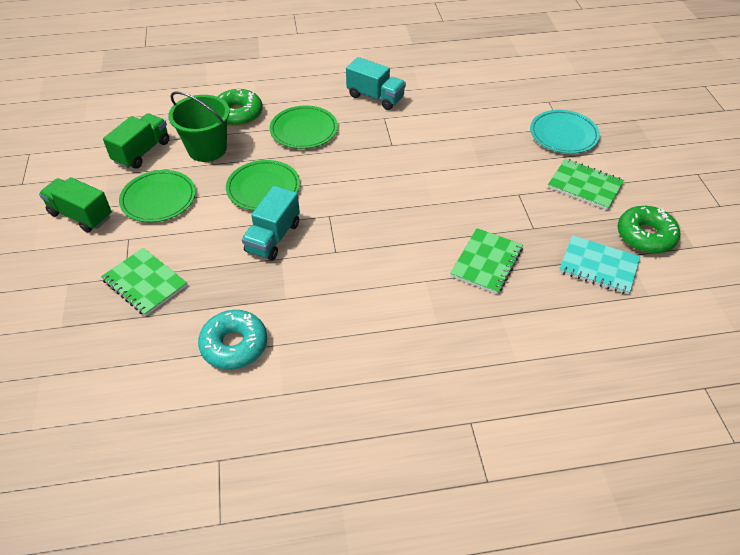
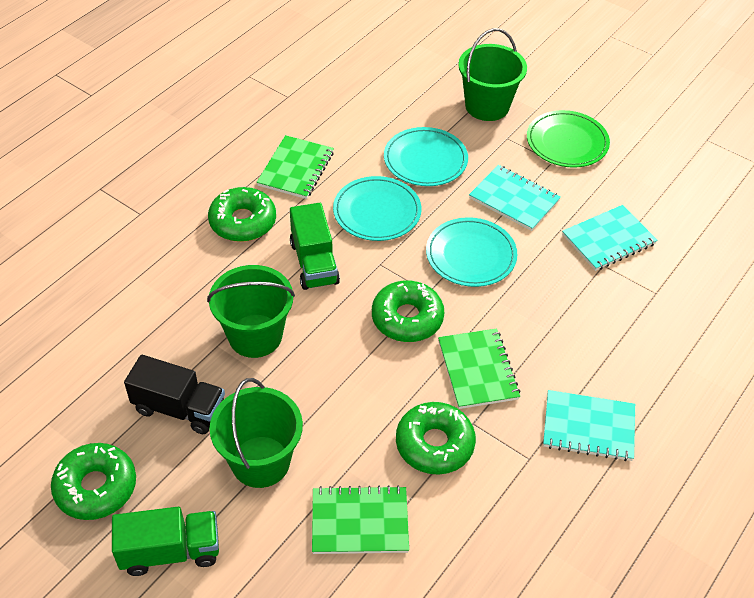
black truck: none = 0 -> [124,355,225,434] = 1
green bucket: [168,91,230,162] = 1 -> [207,265,295,358] [209,378,303,488] [458,28,527,121] = 3
green donut: [217,89,263,126] [617,206,680,254] = 2 -> [51,443,136,520] [208,187,276,242] [372,281,444,342] [396,402,476,475] = 4
green plate: [119,170,196,222] [226,160,300,211] [270,105,338,149] = 3 -> [527,110,610,168] = 1
turquoise donut: [198,310,267,370] = 1 -> none = 0
turquoise notebook: [559,235,640,295] = 1 -> [469,165,561,231] [543,390,635,461] [562,205,658,271] = 3
turquoise plate: [530,110,600,154] = 1 -> [333,176,421,241] [384,127,468,186] [426,217,517,287] = 3
turquoise truck: [242,186,300,261] [346,57,406,110] = 2 -> none = 0

